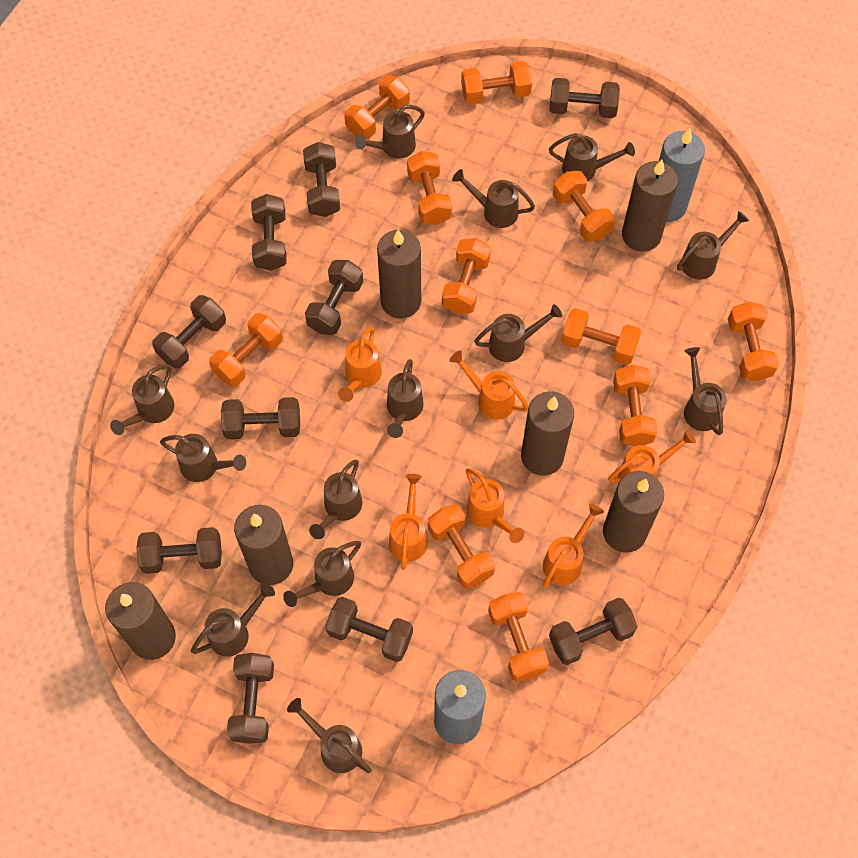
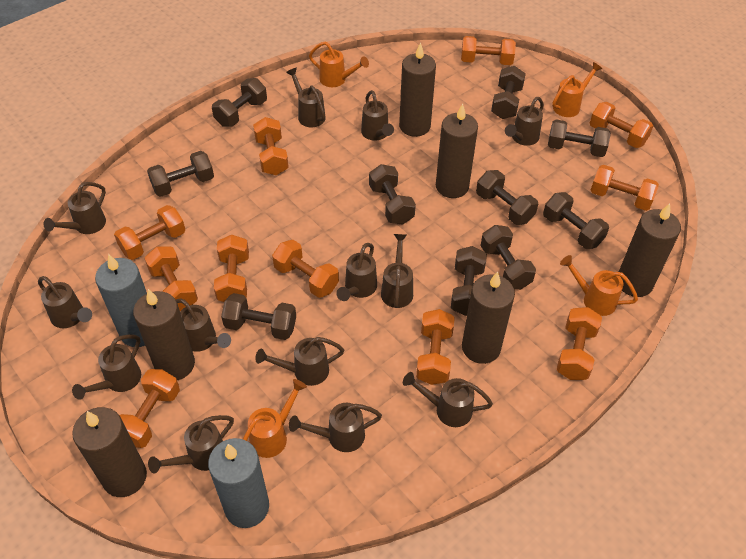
orange watering can: [338,327,382,402] [389,474,427,570] [449,351,529,420] [465,468,524,543] [543,503,604,588] [608,430,696,482] = 6 -> [243,379,307,458] [309,41,369,87] [552,62,602,117] [560,255,638,316] = 4

